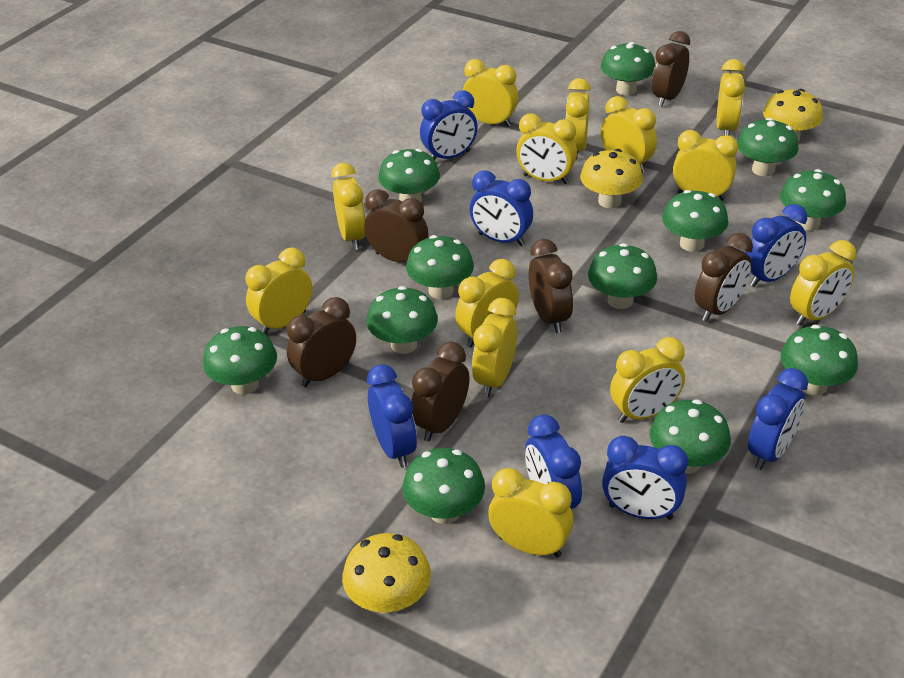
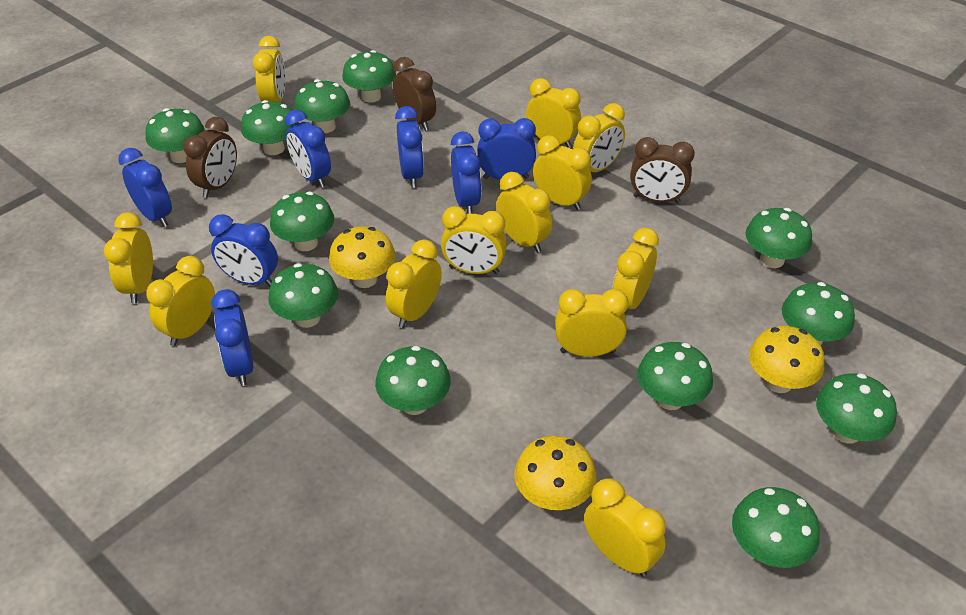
brown clock: [287,297,356,387] [364,189,428,262] [411,342,470,442] [529,239,573,333] [652,31,690,107] [695,233,753,322] = 6 -> [183,117,237,198] [393,57,436,131] [630,137,695,203] = 3
yellow clock: [245,247,312,334] [331,163,366,250] [455,259,519,348] [463,59,518,127] [472,298,517,397] [488,468,574,558] [516,114,577,184] [566,78,591,160] [601,96,657,173] [610,337,685,423] [673,130,738,201] [717,59,745,135] [790,240,856,326] = 13 -> [104,212,153,303] [146,256,215,346] [253,36,285,102] [386,239,442,328] [441,206,507,274] [496,172,552,253] [526,78,581,148] [533,135,592,210] [555,289,628,357] [573,103,625,172] [584,478,666,577] [612,228,659,313] = 12

